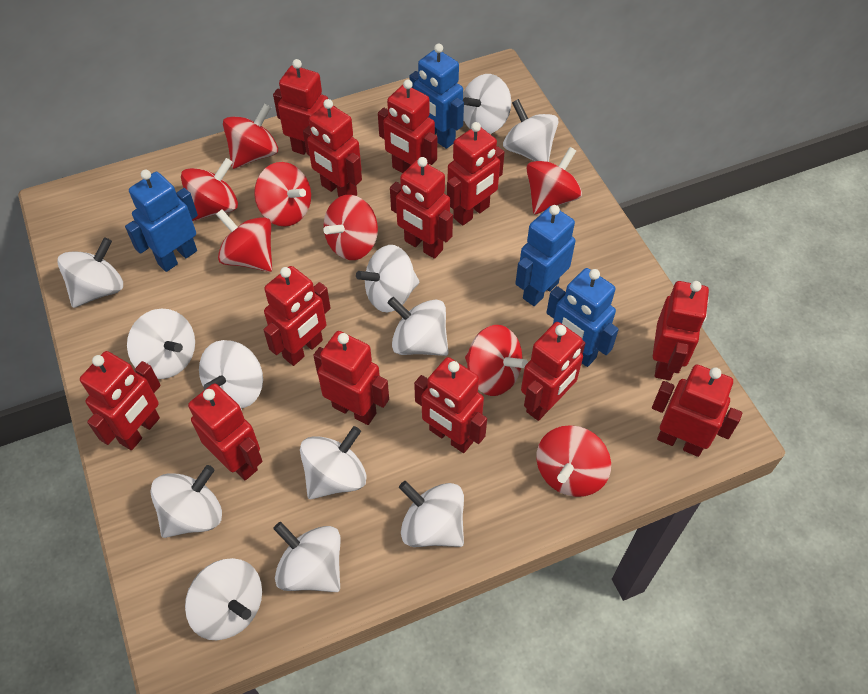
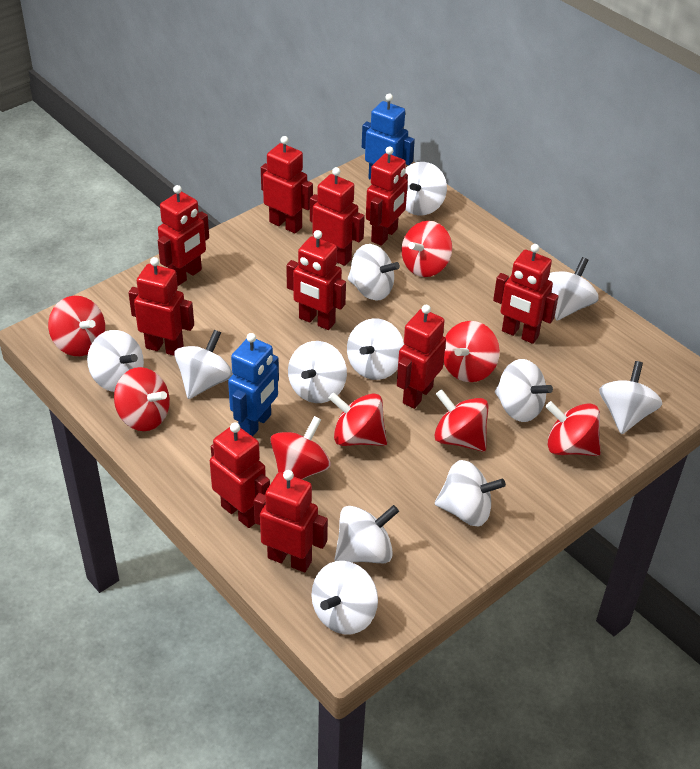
blue robot: [125,170,198,272] [410,44,464,149] [515,205,575,306] [546,268,619,367] = 4 -> [228,333,279,437] [362,94,415,180] = 2
red robot: [80,351,161,450] [188,383,263,480] [264,266,331,366] [273,59,337,155] [303,99,362,197] [313,331,389,425] [378,79,437,173] [390,157,453,259] [414,357,487,453] [447,122,505,225] [521,322,585,421] [652,365,742,457] [653,281,709,380] = 13 -> [129,257,194,356] [158,185,209,286] [210,422,270,528] [254,470,328,572] [261,136,313,234] [286,230,346,330] [310,167,365,266] [366,146,408,246] [397,305,446,409] [493,244,559,344] = 10

